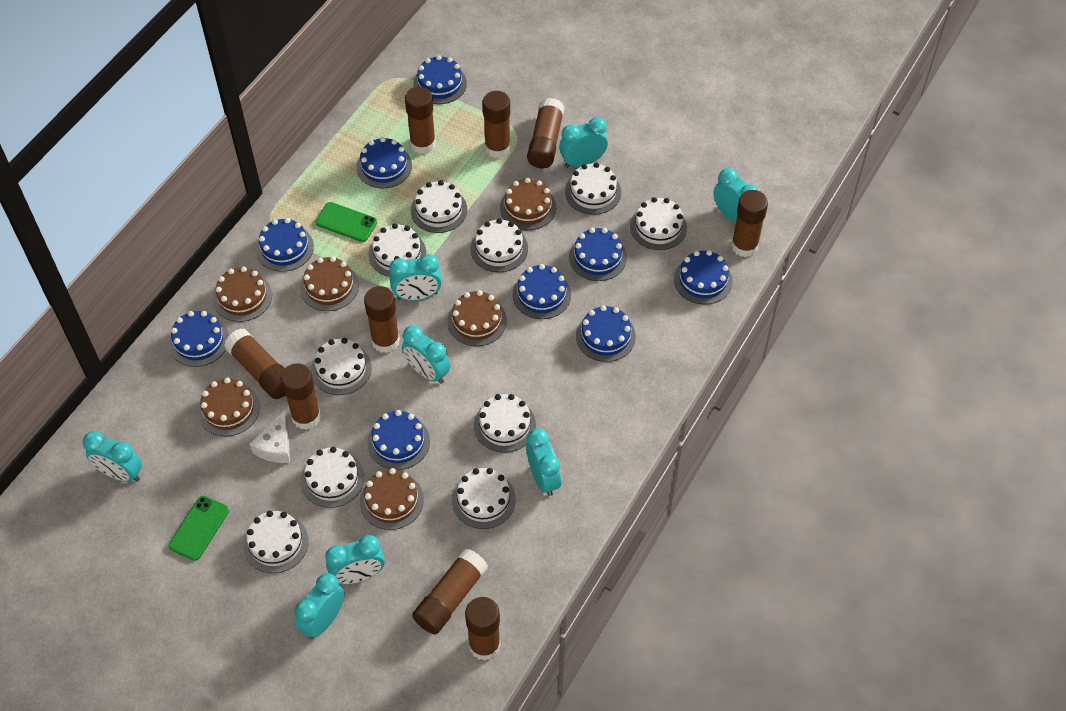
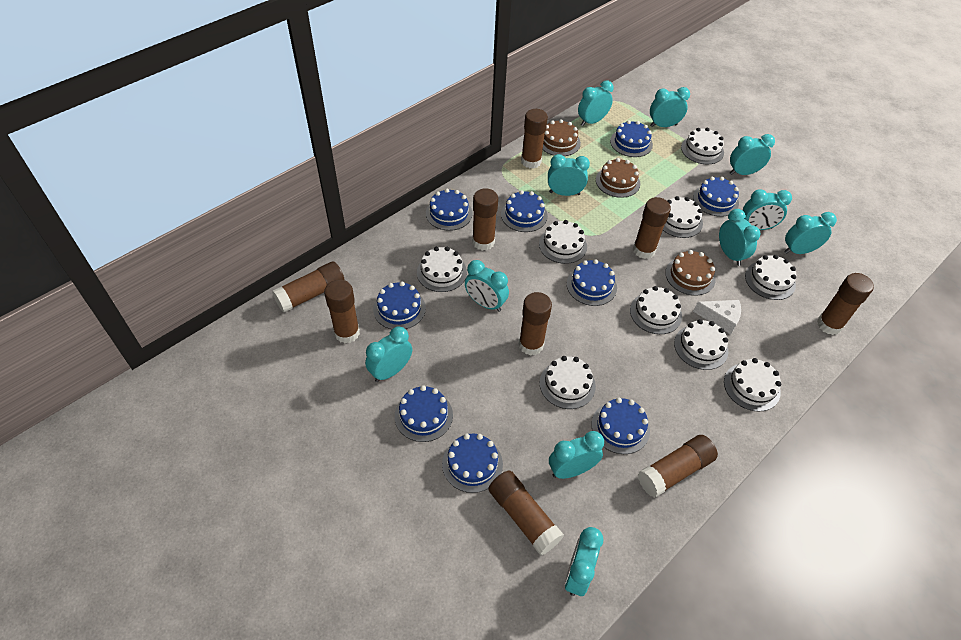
brown cake: [198,378,260,436] [213,266,272,322] [300,256,359,311] [360,468,424,530] [447,290,507,346] [500,178,556,230] = 6 -> [543,119,581,156] [596,158,640,198] [665,250,716,296] = 3
green phone: [168,496,229,561] [315,202,377,242] = 2 -> none = 0
turquoise clock: [83,431,142,482] [295,573,345,639] [325,535,385,585] [389,254,442,301] [402,325,450,384] [526,428,561,496] [559,117,608,168] [713,168,759,223] = 8 -> [365,327,412,382] [465,260,509,312] [548,154,590,196] [549,431,604,479] [565,527,603,596] [578,81,613,126] [650,87,690,127] [719,209,760,266] [730,134,775,175] [743,189,792,230] [784,212,837,254] = 11
white cake: [243,511,309,573] [301,447,364,508] [311,338,372,395] [368,223,426,277] [411,180,467,233] [452,468,516,529] [470,218,528,272] [474,394,536,453] [565,163,621,215] [630,197,687,250] = 10 -> [417,247,467,292] [539,220,587,264] [540,356,596,409] [630,286,682,334] [663,196,703,238] [674,319,728,370] [681,128,724,165] [724,358,781,412] [745,255,796,300] = 9

